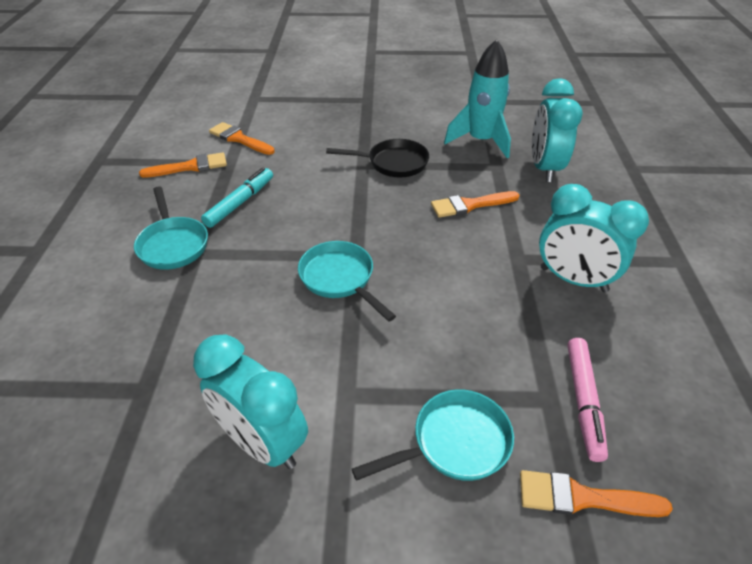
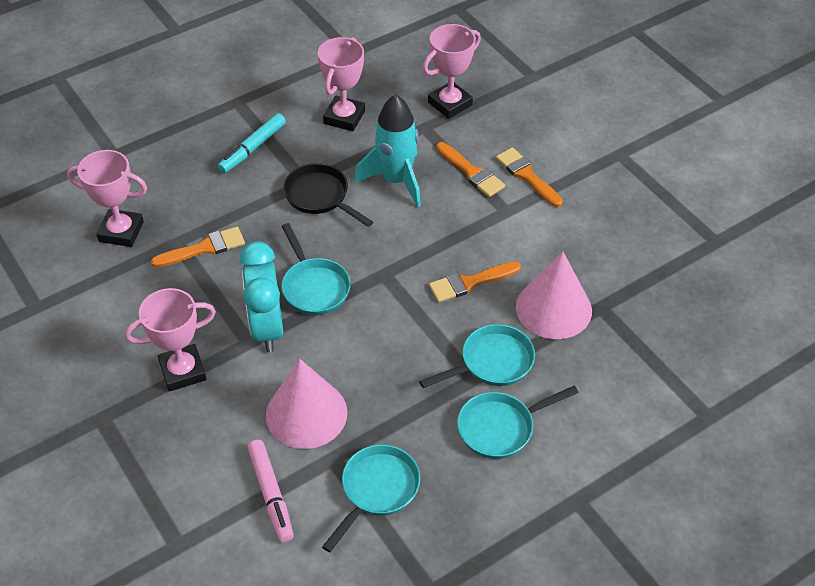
pink cone: none = 0 -> [266,359,347,449] [516,251,592,339] = 2
pink trophy: none = 0 -> [67,150,147,247] [125,288,216,392] [318,37,365,131] [423,24,481,119] = 4
turquoise clock: [193,334,308,469] [532,78,583,182] [539,184,649,292] = 3 -> [240,241,283,352] = 1
turquoise pan: [134,186,208,270] [298,241,396,322] [352,389,514,481] = 3 -> [281,223,351,315] [322,444,421,552] [419,324,535,388] [457,386,578,459] = 4

